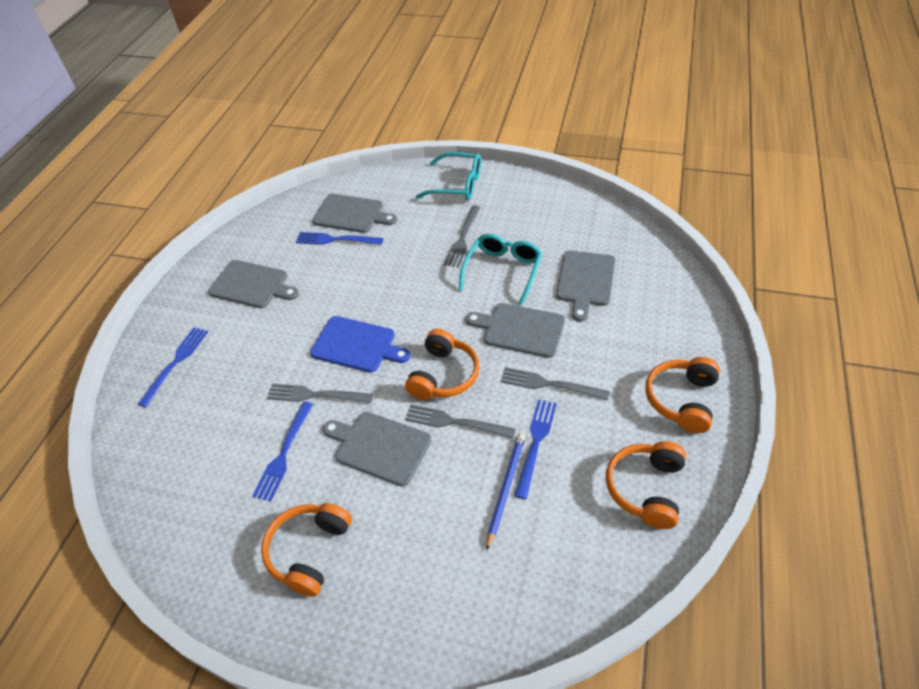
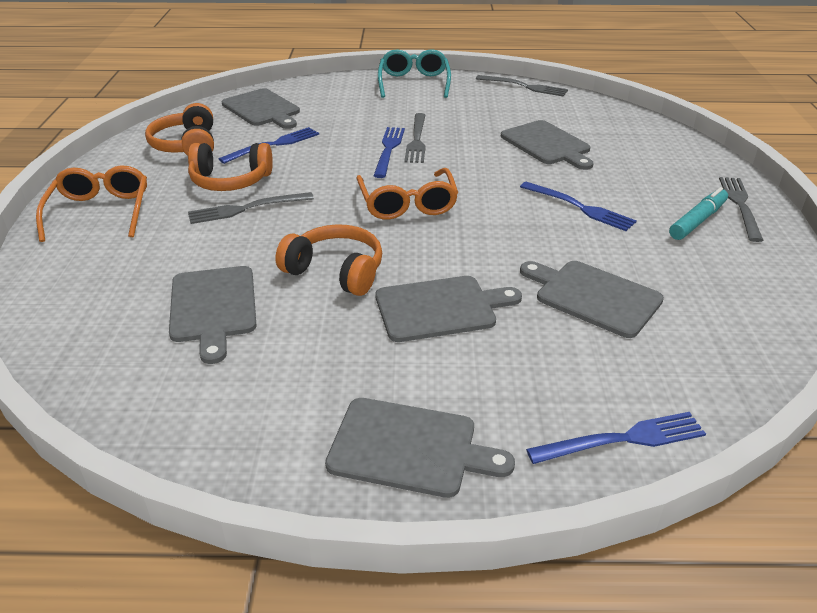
blue cutting board: [310,316,410,373] = 1 -> none = 0
blue pencil: [486,433,525,550] = 1 -> none = 0
grey cutting board: [208,260,299,308] [312,194,397,233] [323,412,431,487] [466,303,565,358] [556,250,615,322] = 5 -> [169,266,257,364] [222,88,300,129] [325,398,515,498] [375,276,522,342] [501,120,594,170] [520,261,664,338] = 6
orange glasses: none = 0 -> [36,165,147,242] [356,168,458,220] = 2
orange headphones: [261,503,352,597] [405,329,480,400] [606,441,686,529] [645,357,720,433] = 4 -> [145,103,214,156] [188,143,273,191] [275,224,382,296] = 3
turquoise glasses: [415,152,481,200] [459,234,542,305] = 2 -> [378,49,451,98] = 1
turquoise marker: none = 0 -> [669,187,728,240] = 1

